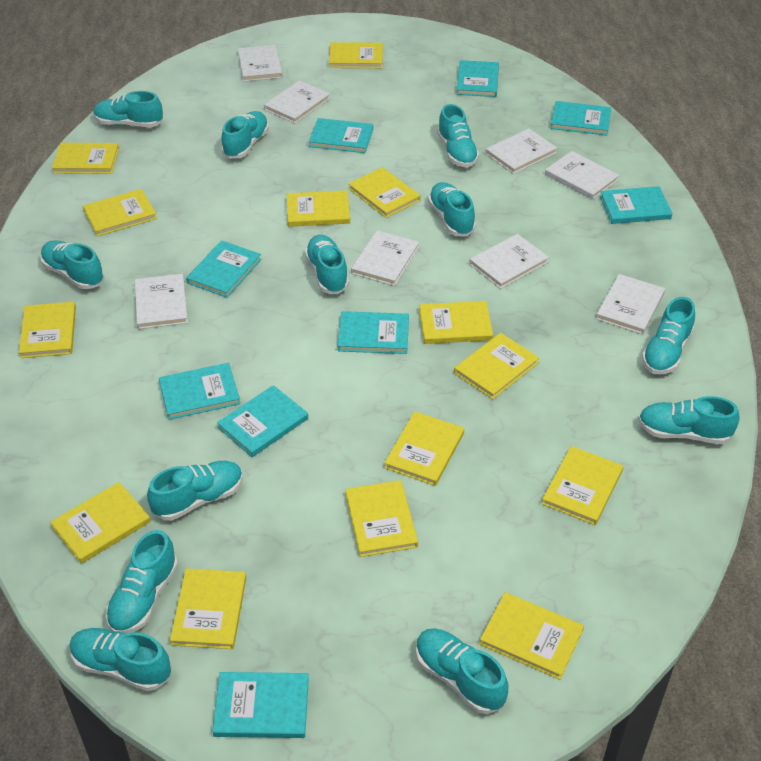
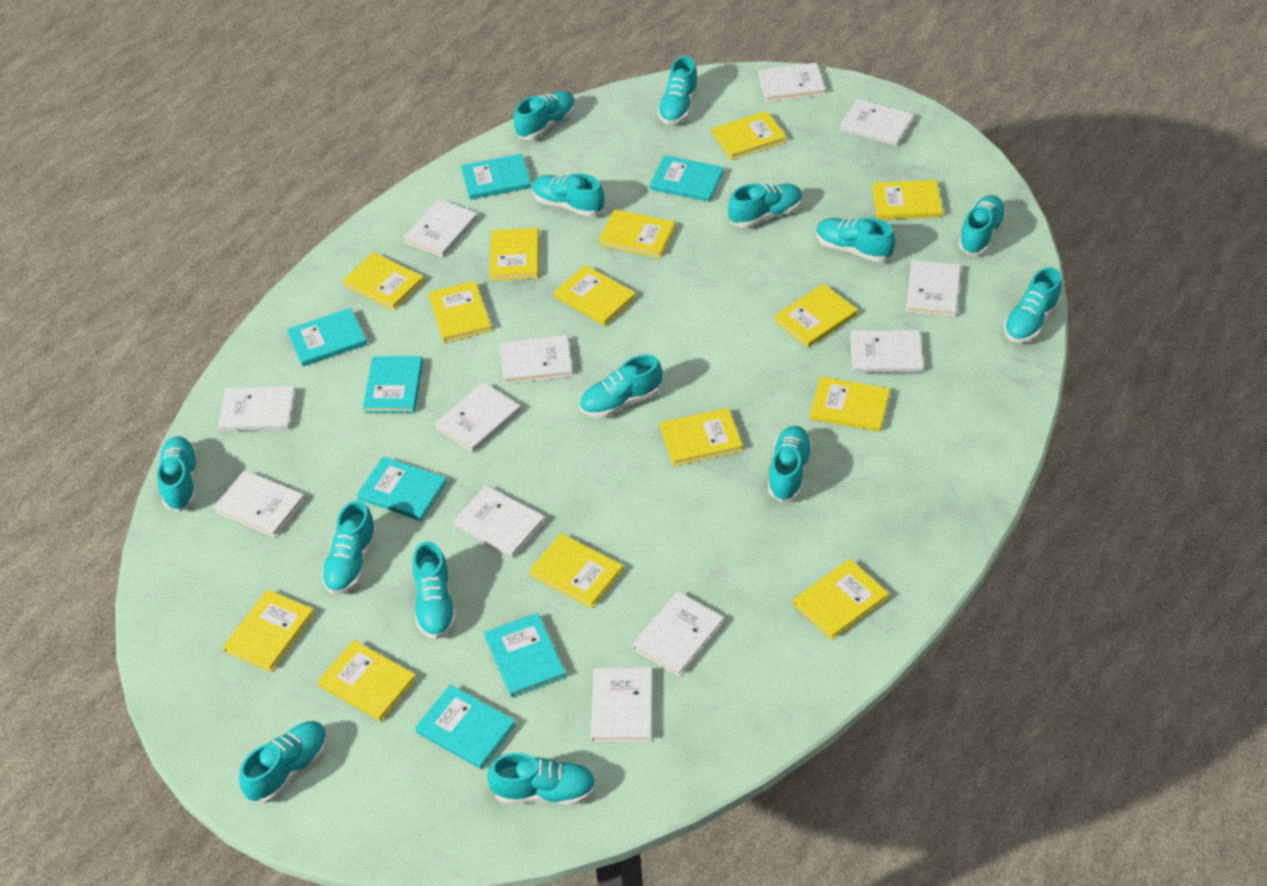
turquoise book: [159,363,240,420] [186,240,262,298] [212,672,309,738] [217,385,308,457] [309,118,373,153] [338,311,409,354] [456,60,499,97] [550,101,611,136] [600,186,673,224] = 9 -> [287,308,367,366] [357,456,447,521] [363,356,423,413] [415,685,516,769] [461,154,531,200] [484,613,566,698] [650,155,724,202] = 7
turquoise shoe: [40,240,105,289] [69,628,171,691] [94,91,163,127] [106,530,178,633] [147,461,243,521] [221,111,269,159] [305,235,349,294] [416,628,509,714] [428,182,476,236] [437,104,479,167] [638,396,740,444] [642,297,695,374] = 12 -> [157,437,198,512] [239,721,328,804] [321,500,377,595] [412,541,457,639] [487,753,597,805] [514,91,576,140] [532,173,604,217] [580,355,662,418] [657,56,699,125] [728,183,803,228] [768,426,813,502] [816,218,895,262] [958,195,1007,255] [1004,267,1062,343] = 14
white book: [134,274,188,329] [238,45,283,82] [264,80,330,124] [351,230,419,286] [469,234,549,289] [486,129,557,174] [545,151,619,200] [596,274,665,335] = 8 -> [213,470,305,538] [218,386,296,431] [403,199,478,258] [434,382,521,453] [453,486,545,558] [500,335,573,384] [591,667,652,742] [632,591,724,677] [758,63,825,102] [840,98,914,146] [850,330,923,373] [905,260,961,317] = 12

